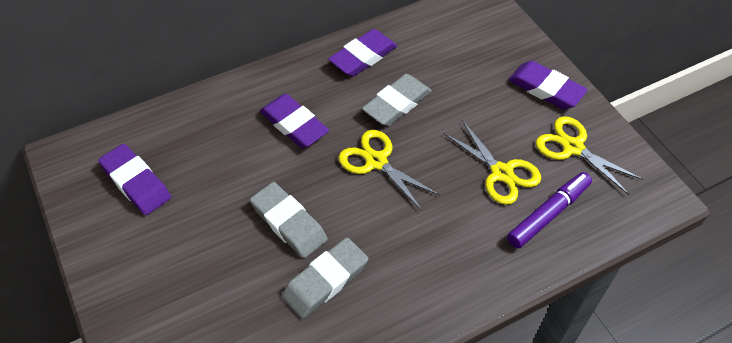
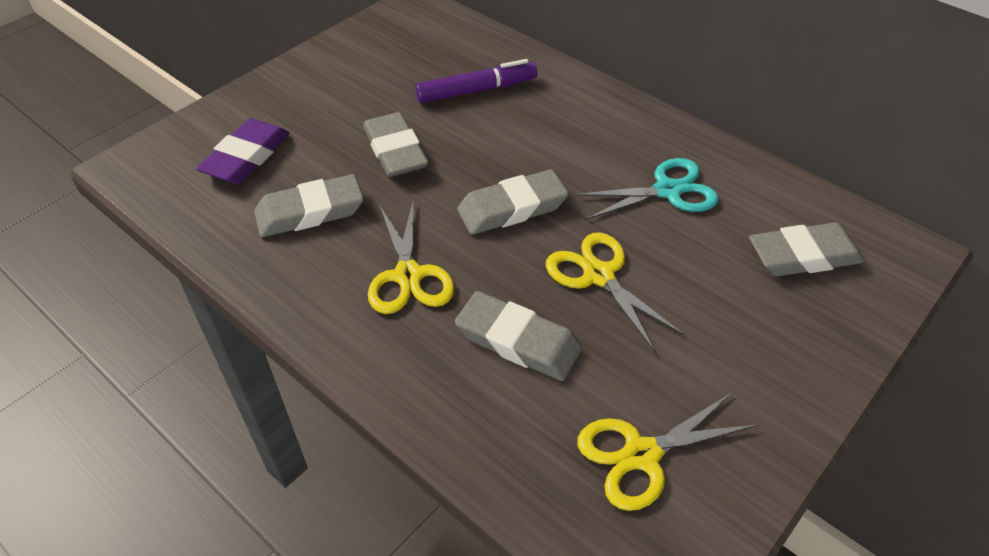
grey eraser: [250,182,328,258] [282,238,368,318] [362,74,432,126] = 3 -> [254,174,364,237] [363,112,428,177] [455,291,582,381] [457,169,569,235] [749,222,865,276] = 5
purple eraser: [98,144,171,215] [260,94,329,148] [328,29,397,77] [508,61,588,109] = 4 -> [196,118,289,184] = 1
turquoise scissors: none = 0 -> [573,158,719,220] = 1

